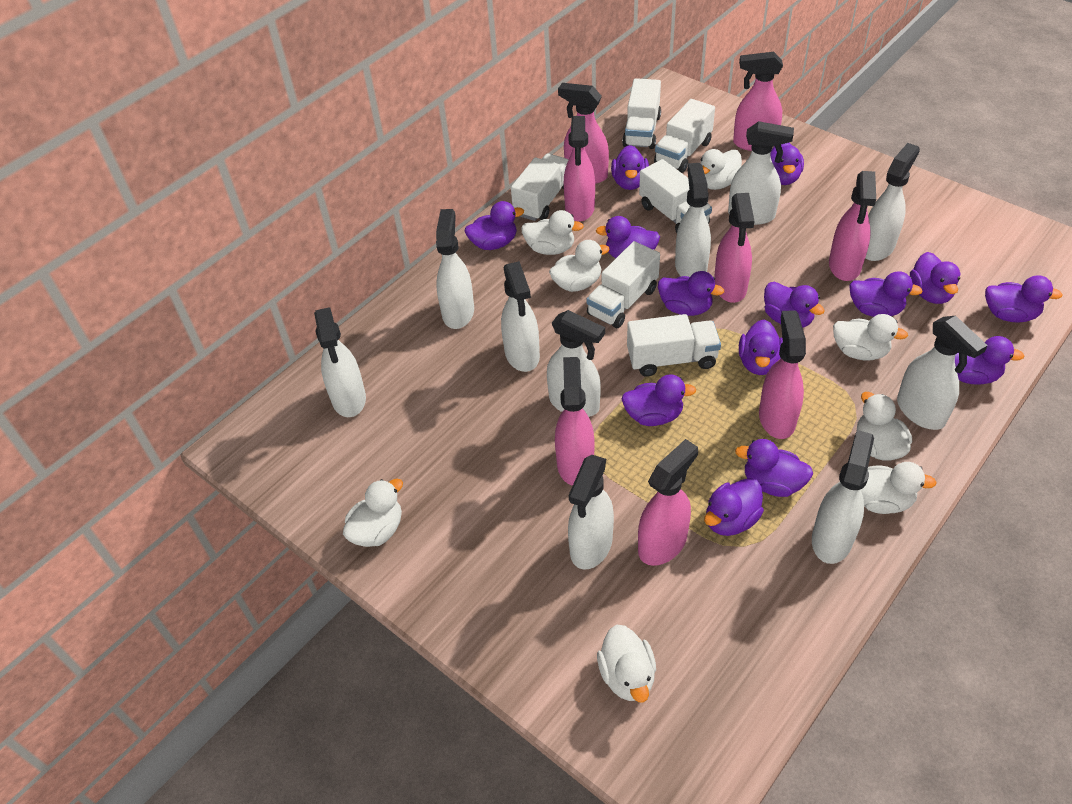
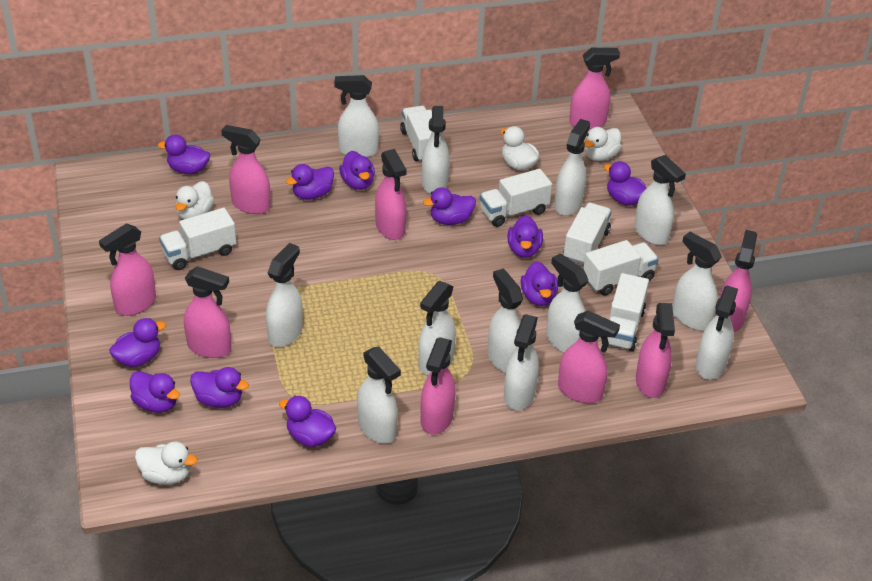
pink spray bottle: [555,357,595,486] [558,83,609,184] [564,116,595,222] [638,439,698,566] [714,193,755,303] [733,52,783,151] [759,310,806,439] [829,171,876,281] = 8 -> [99,223,156,316] [184,266,231,358] [221,125,271,214] [375,149,407,240] [421,338,456,435] [558,311,620,403] [569,48,620,129] [636,303,675,398] [719,230,757,332] = 9
purple duck: [465,201,524,250] [596,216,660,258] [611,145,649,190] [622,374,696,426] [658,271,724,316] [704,478,764,536] [735,439,813,497] [739,319,783,375] [764,282,825,328] [770,143,804,185] [849,271,923,317] [910,252,961,304] [955,336,1024,385] [985,275,1063,323] = 14 -> [109,318,166,367] [130,371,180,413] [158,134,210,174] [190,367,249,408] [279,396,336,447] [286,164,334,200] [339,151,375,190] [423,187,476,225] [507,215,543,258] [521,261,558,306] [604,161,646,206] = 11
white duck: [343,479,403,547] [521,210,584,255] [549,240,610,292] [597,624,656,703] [700,149,742,190] [833,314,908,361] [857,392,912,461] [861,462,937,514] = 8 -> [135,442,197,485] [175,181,214,219] [500,126,539,171] [584,127,622,161] = 4
white spray bottle: [314,307,366,417] [436,209,474,329] [501,261,540,372] [547,310,605,417] [568,455,614,570] [675,163,711,277] [728,121,794,225] [812,430,874,564] [865,143,920,261] [897,316,988,430] = 10 -> [266,243,303,347] [334,75,379,157] [357,346,401,444] [418,281,456,375] [422,106,449,194] [488,269,523,373] [504,314,539,410] [546,254,588,353] [554,119,590,216] [634,155,686,245] [673,232,722,330] [696,286,738,380] = 12

